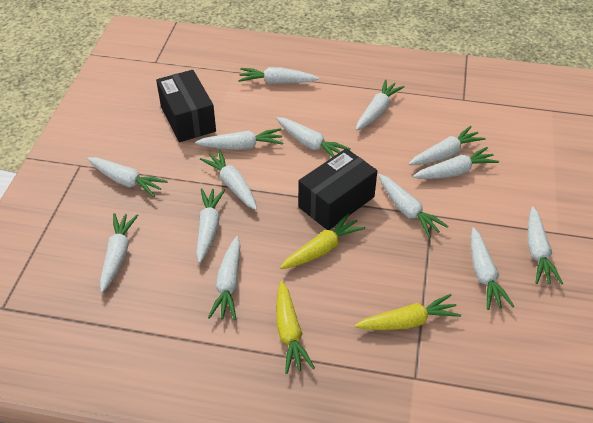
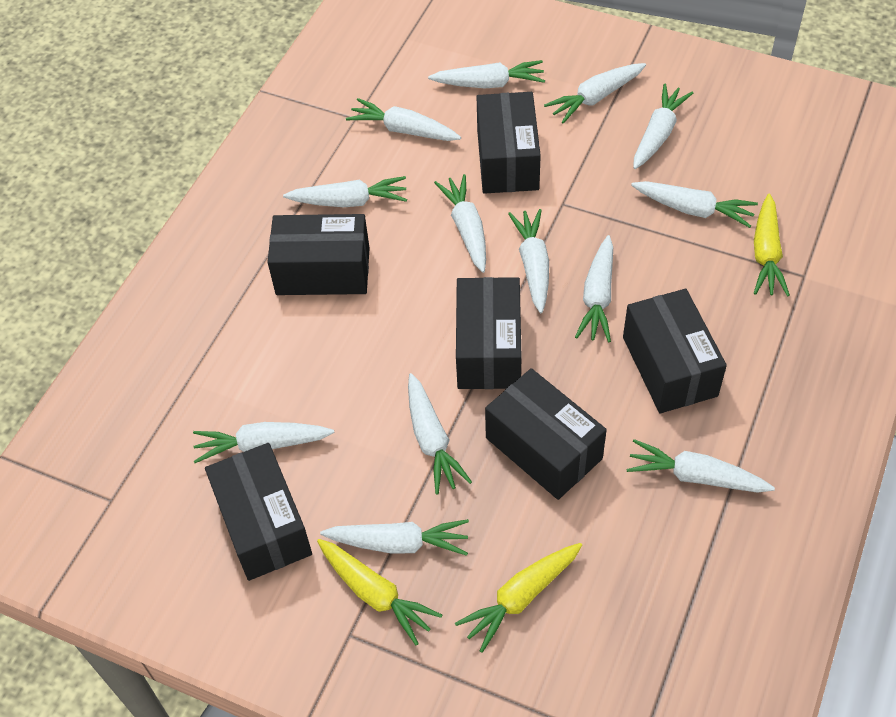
black box: [156,70,216,142] [298,148,377,230] = 2 -> [205,443,312,581] [267,214,370,295] [456,277,522,389] [477,92,541,194] [485,368,607,500] [623,289,727,413] = 6
white carrot: [87,157,168,197] [100,213,138,293] [195,128,283,150] [196,188,225,263] [200,149,257,210] [208,236,241,320] [238,67,319,84] [276,117,351,157] [356,79,405,130] [378,174,448,238] [409,126,486,165] [413,147,499,179] [471,227,514,310] [528,207,563,285] = 14 -> [193,422,334,463] [283,176,407,207] [320,519,469,556] [346,98,461,141] [408,373,472,495] [428,60,545,88] [434,174,486,273] [508,209,549,313] [544,63,646,123] [575,235,613,342] [627,439,775,493] [631,181,758,228] [633,84,693,169] = 13

